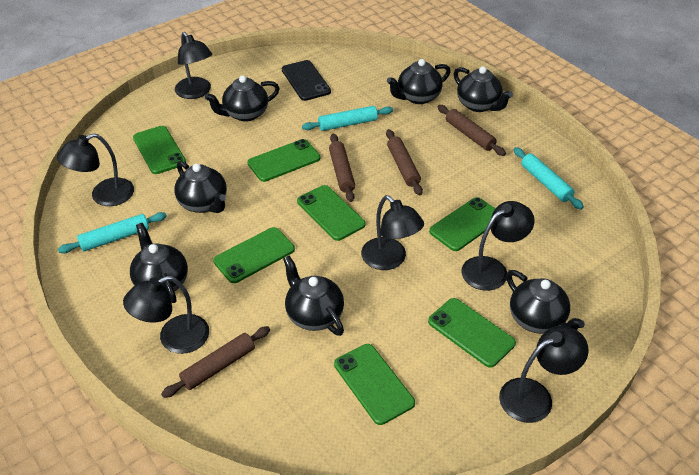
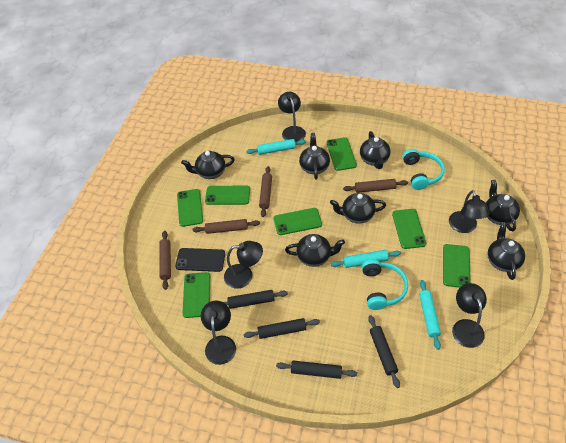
black lamp: [57,133,134,206] [123,276,209,354] [175,32,212,99] [361,195,424,270] [462,201,535,291] [499,326,589,423] = 6 -> [201,300,236,365] [224,241,263,289] [278,92,306,142] [449,190,490,233] [452,283,487,348] = 5
black rolling pin: none = 0 -> [223,290,288,309] [244,318,320,339] [276,361,357,379] [368,315,400,388] = 4
turquoise headphones: none = 0 -> [362,259,408,310] [402,149,445,190] = 2

